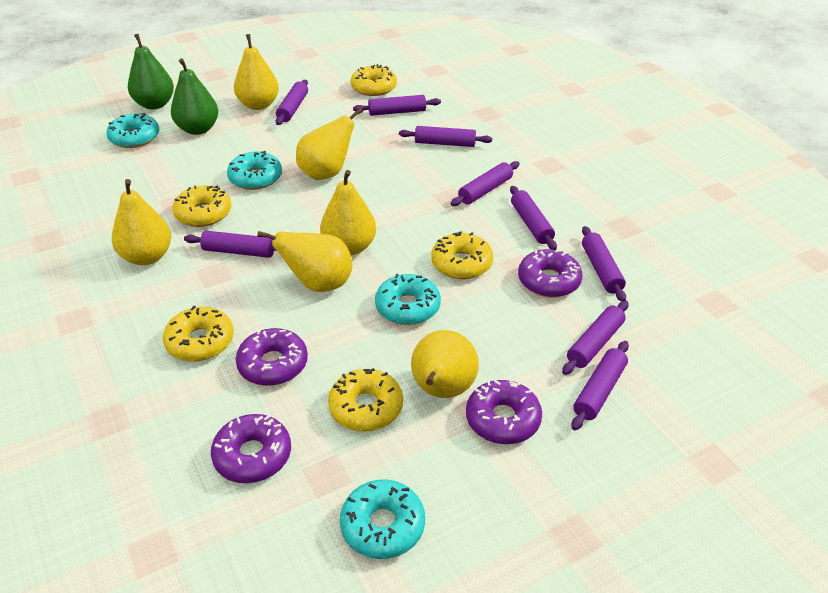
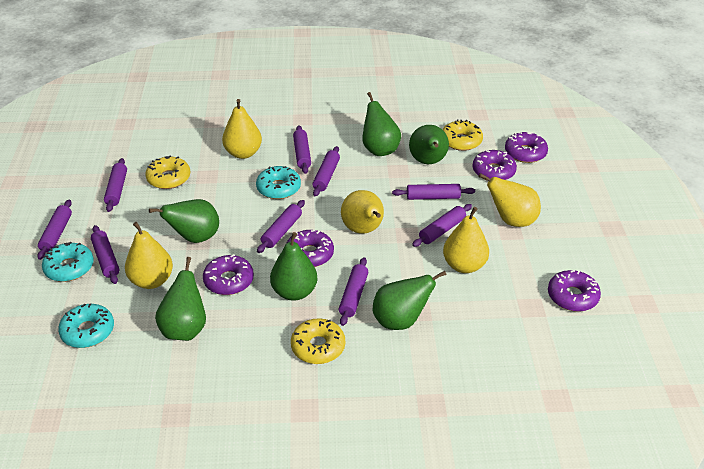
green pear: [128,34,174,109] [171,58,218,135] = 2 -> [149,199,219,243] [155,257,206,341] [270,232,318,301] [362,92,401,156] [373,271,447,330] [409,125,449,164] = 6
purple donut: [211,414,291,483] [236,328,308,386] [466,380,542,444] [518,249,583,297] = 4 -> [203,254,254,295] [286,230,334,267] [472,150,517,181] [505,132,548,163] [548,270,601,312] = 5
turquoise donut: [106,113,159,148] [227,151,282,190] [340,479,425,559] [375,274,441,325] = 4 -> [42,242,94,282] [58,303,114,348] [256,166,301,199] = 3
yellow donut: [163,306,234,361] [172,185,231,227] [328,368,403,431] [351,64,397,96] [431,231,493,279] = 5 -> [145,156,190,189] [291,318,345,364] [443,119,483,151] = 3
yellow pear: [112,179,171,265] [234,34,279,110] [257,231,353,292] [296,108,363,180] [320,170,376,255] [411,330,479,398] = 6 -> [125,222,173,289] [222,99,262,159] [341,190,384,233] [443,207,489,273] [479,173,541,227] = 5

